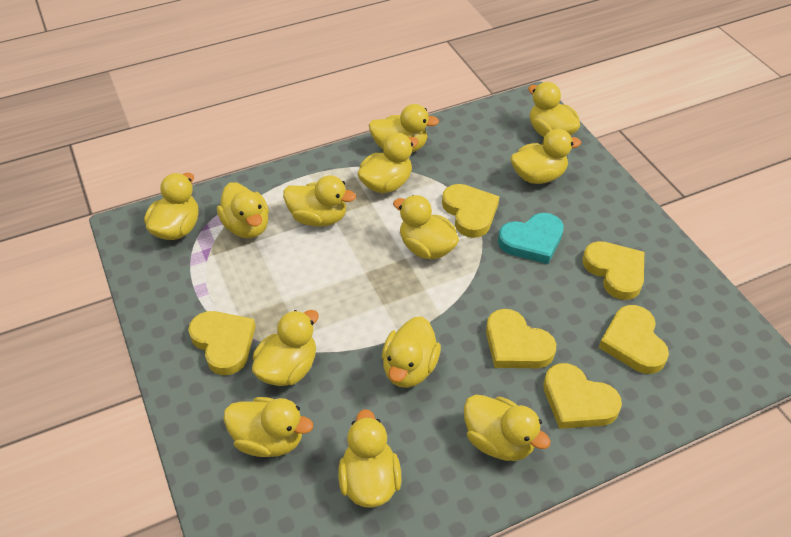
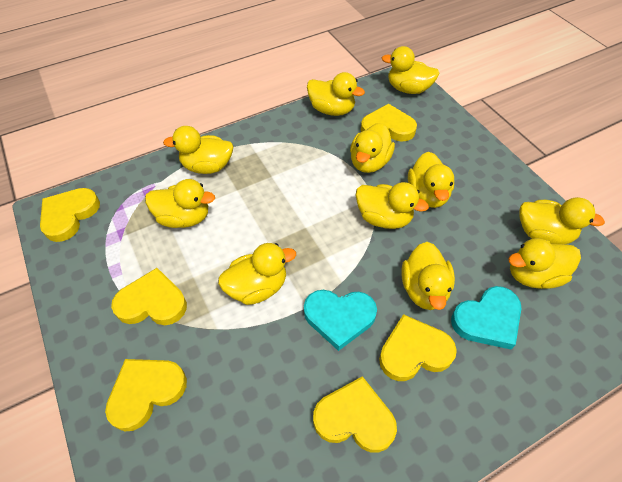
turquoise heart: [498,213,564,264] = 1 -> [304,290,377,351] [451,286,522,349] = 2
yellow duck: [144,173,199,240] [217,182,269,238] [223,397,313,457] [252,310,319,386] [283,175,356,227] [338,409,401,508] [357,133,419,193] [369,104,439,152] [382,316,441,388] [393,195,459,260] [464,395,551,461] [511,129,581,184] [528,82,581,137] = 13 -> [145,179,215,228] [163,126,233,174] [218,243,296,305] [307,72,365,116] [350,123,395,173] [355,182,429,229] [382,46,440,94] [401,242,455,310] [408,152,454,208] [508,238,581,289] [519,197,605,244] = 11

